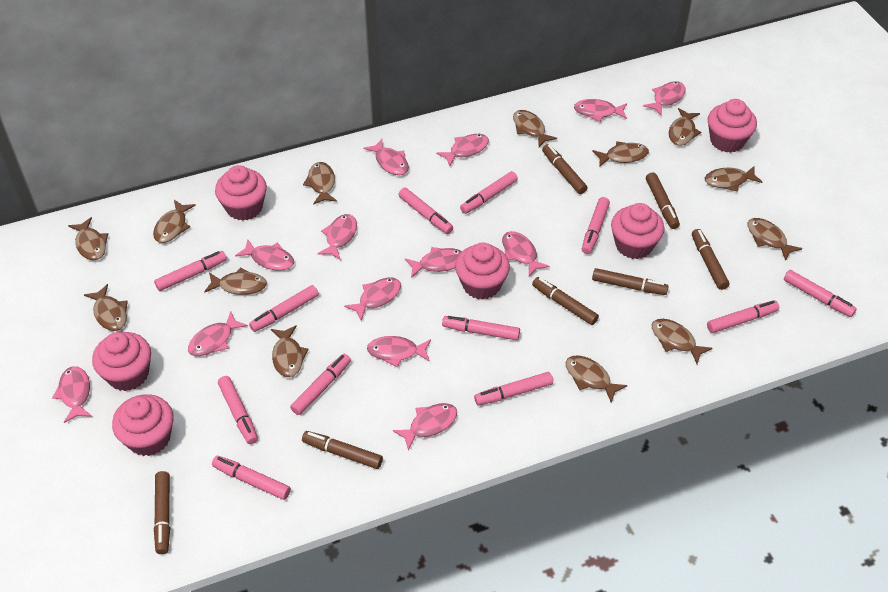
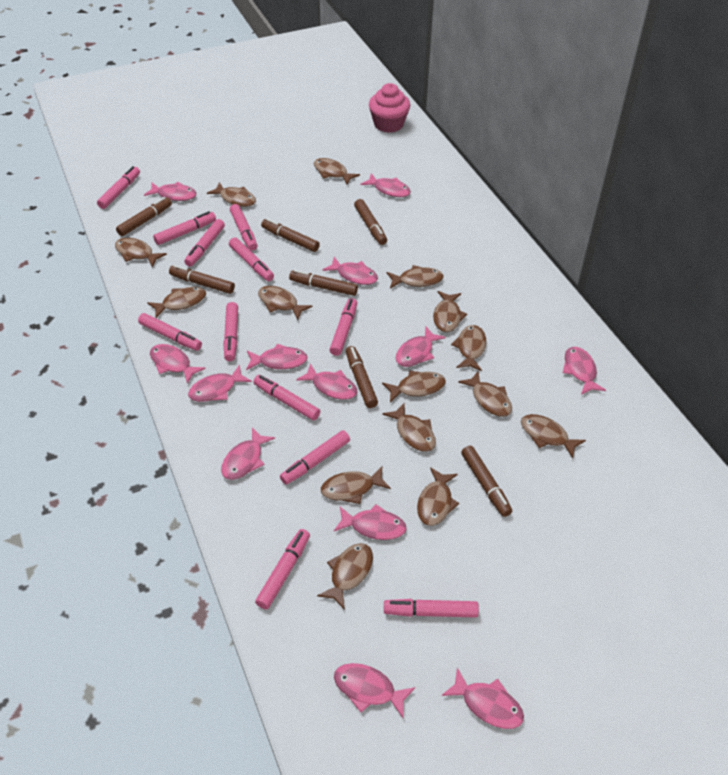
brown fish: [68,217,108,261] [84,284,128,331] [153,200,196,243] [204,268,267,295] [271,325,309,377] [303,162,337,205] [513,110,557,147] [566,355,628,403] [592,141,649,167] [652,319,713,364] [669,108,701,146] [705,166,762,192] [747,218,802,261] = 13 -> [115,238,167,267] [147,287,206,318] [207,182,256,207] [258,286,312,320] [314,158,360,185] [317,543,373,609] [321,467,391,504] [382,370,446,402] [382,403,436,452] [387,265,444,289] [417,467,459,526] [433,291,467,332] [451,325,486,371] [458,371,512,417] [521,414,586,458] = 15
pink cupcake: [92,332,151,391] [112,394,174,456] [215,165,267,221] [455,242,510,300] [611,203,664,259] [708,99,757,153] = 6 -> [369,83,410,133] = 1

